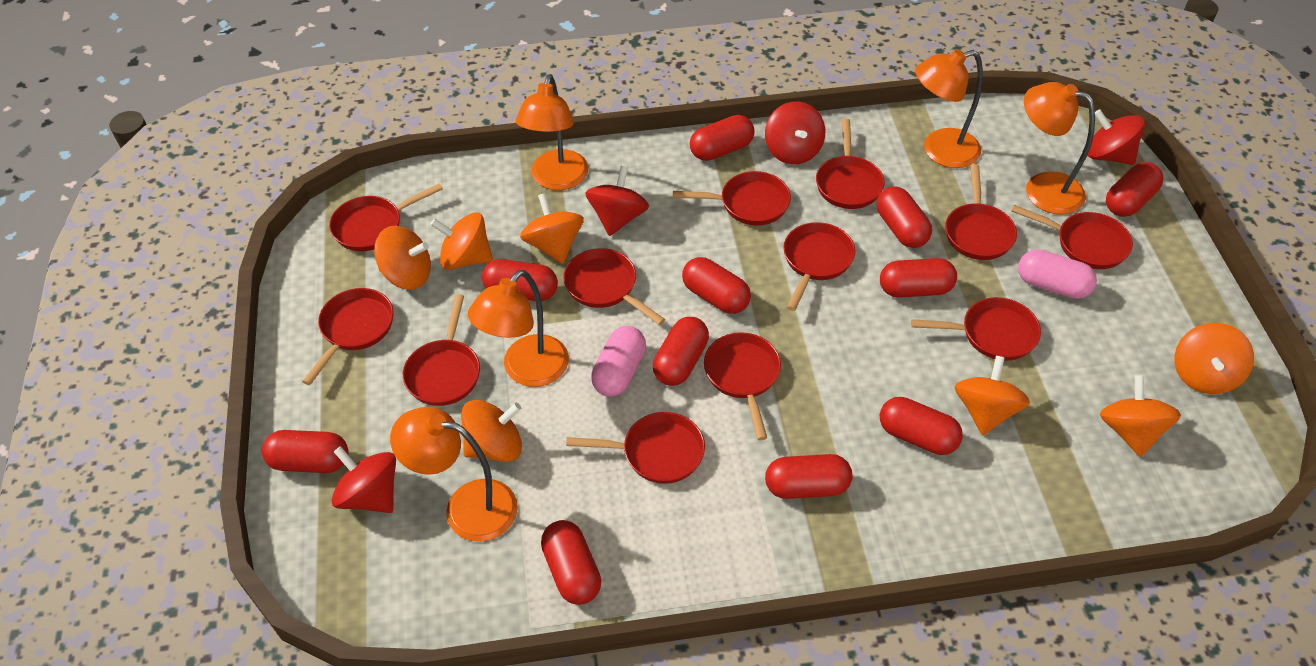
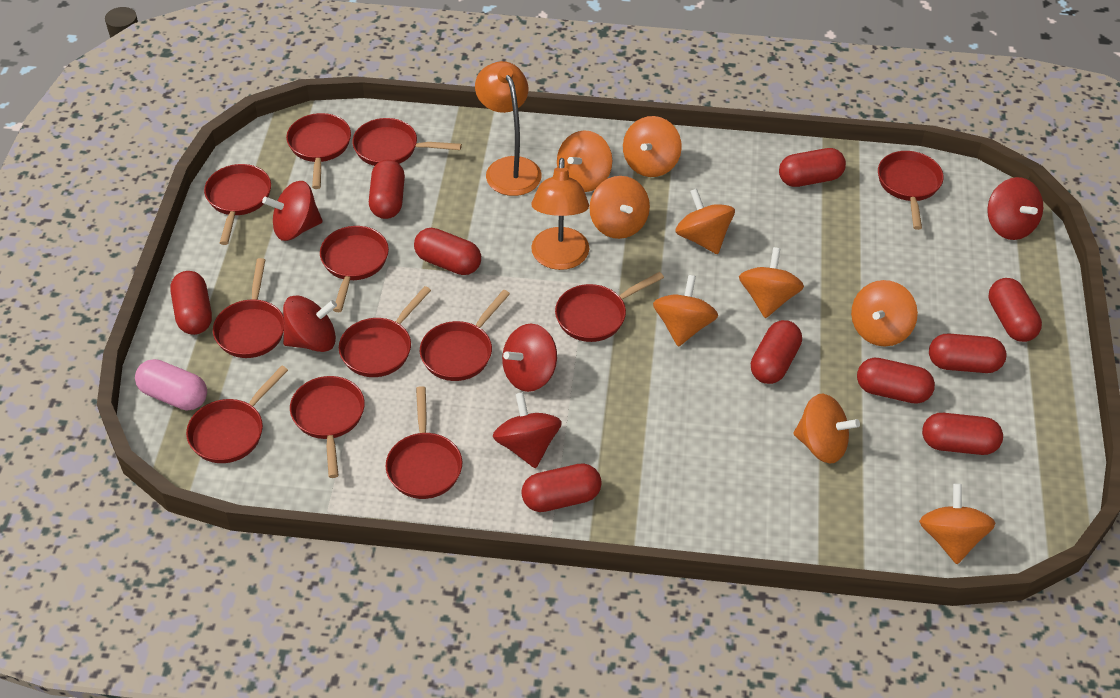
orange lamp: [390,407,518,542] [468,270,569,387] [516,74,589,190] [915,49,983,168] [1024,82,1095,215] = 5 -> [475,61,542,196] [531,158,589,270] = 2
orange spinning top: [374,226,431,290] [430,212,493,270] [461,400,522,462] [520,193,584,264] [955,356,1030,435] [1100,375,1181,457] [1174,323,1254,394] = 7 -> [557,131,612,192] [589,176,650,239] [623,116,682,177] [653,275,718,347] [675,189,735,254] [739,247,804,318] [793,394,860,464] [851,280,918,346] [919,483,996,564] = 9
pink capsule: [591,326,646,397] [1018,249,1097,299] = 2 -> [135,359,207,411] = 1
red capsule: [262,430,348,473] [482,259,558,301] [541,520,601,605] [653,317,709,386] [682,257,751,314] [690,115,755,161] [765,454,852,499] [877,187,932,248] [880,258,957,298] [880,397,963,455] [1106,162,1163,217] = 11 -> [170,271,212,335] [369,160,405,219] [414,228,481,275] [521,463,602,512] [751,320,802,384] [779,148,846,187] [857,358,935,404] [922,413,1003,455] [929,333,1006,373] [988,278,1042,342] = 10
red spinning top: [332,446,396,513] [586,166,649,236] [765,101,825,164] [1087,109,1145,165] = 4 -> [262,181,323,241] [283,295,337,352] [493,392,562,468] [502,324,557,392] [987,177,1043,240] = 5

